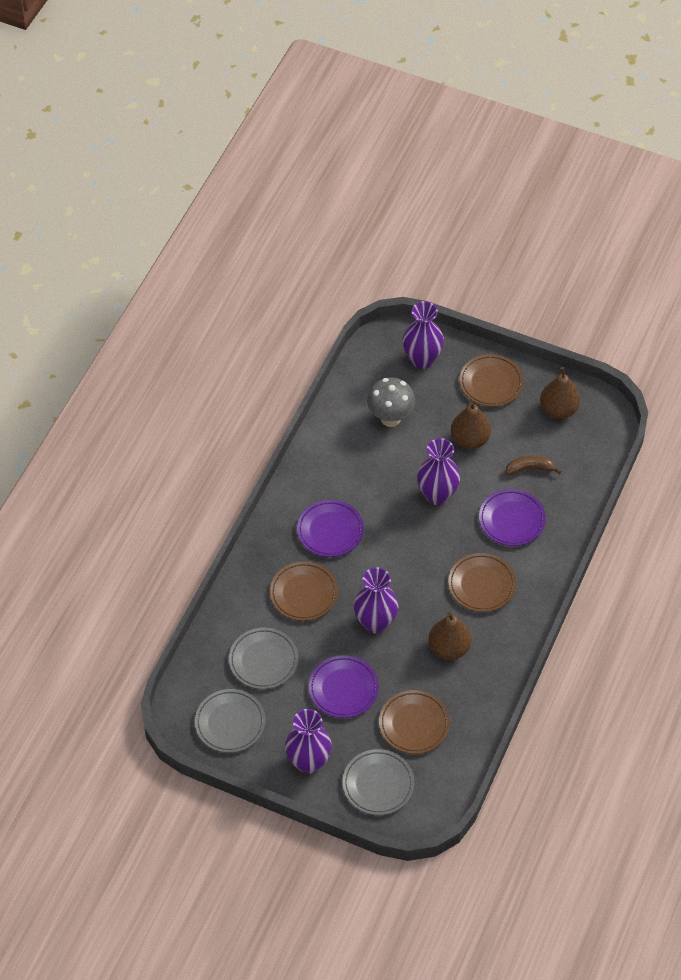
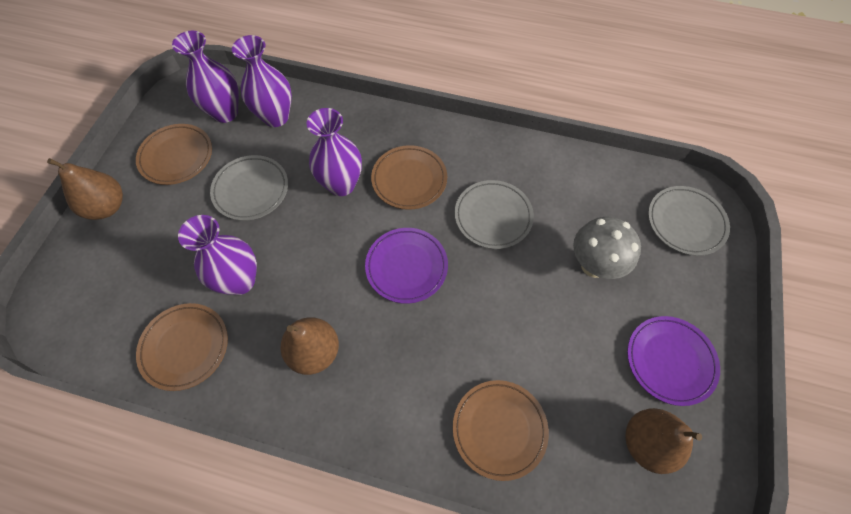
brown banana: [506,455,561,475] = 1 -> none = 0
purple plate: [297,500,364,557] [309,655,379,718] [479,489,546,546] = 3 -> [365,228,448,304] [627,316,720,406] = 2

